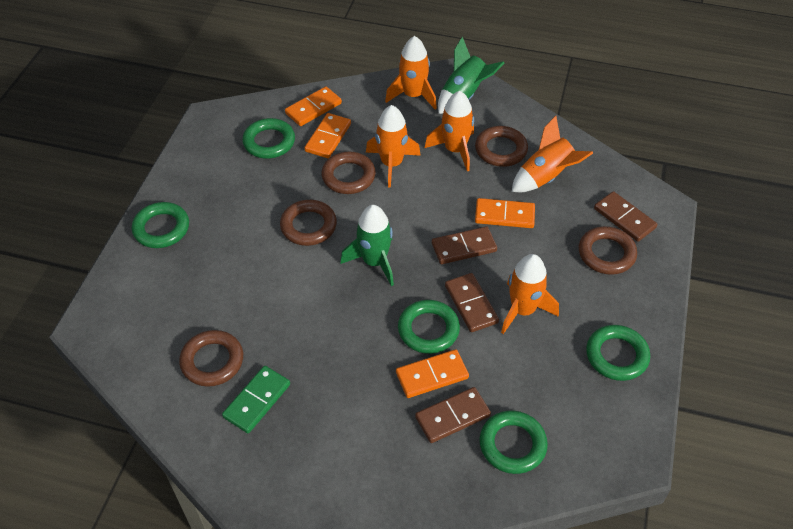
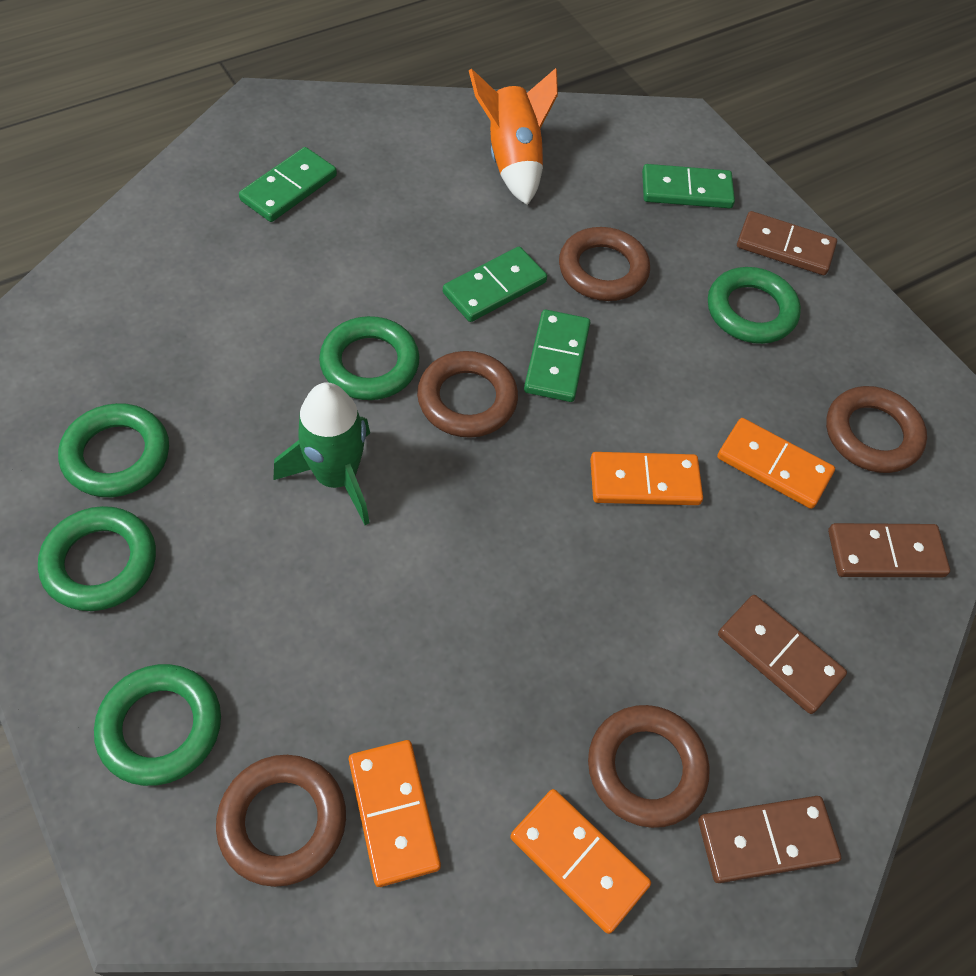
green domino: [222,366,290,433] = 1 -> [239,147,337,222] [443,247,547,322] [524,310,591,402] [642,164,735,209] = 4
green rocket: [340,205,394,286] [438,37,504,114] = 2 -> [273,382,370,525] = 1
orange rocket: [366,105,421,188] [385,36,437,110] [425,91,474,171] [501,254,559,334] [512,116,593,192] = 5 -> [469,68,558,205] = 1

